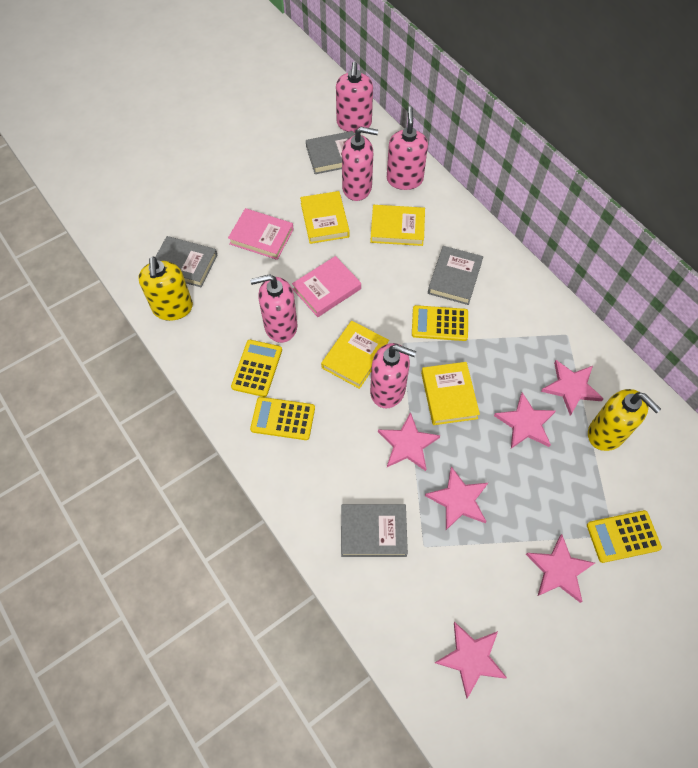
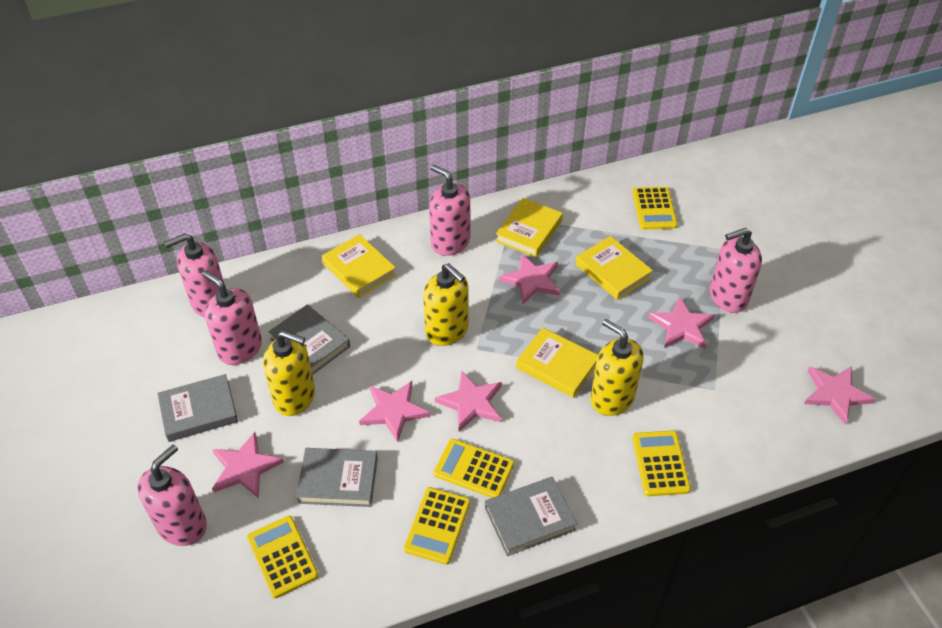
pink book: [228,208,294,260] [292,256,361,317] = 2 -> none = 0
yellow calculator: [231,340,282,397] [250,397,315,440] [412,305,468,341] [587,510,662,563] = 4 -> [247,516,319,599] [404,487,471,565] [433,439,514,498] [632,187,678,230] [632,431,691,496] = 5
yellow soap dispenser: [138,257,193,321] [588,389,661,451] = 2 -> [263,330,315,416] [423,263,469,346] [590,319,643,416] = 3

